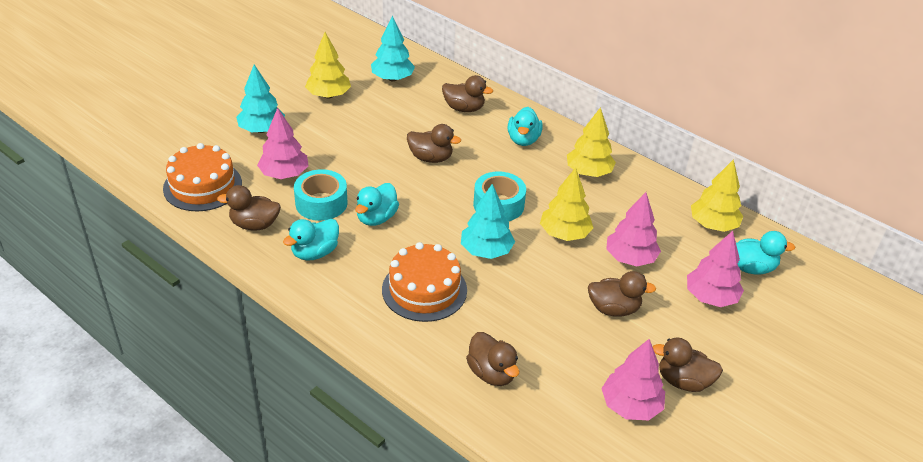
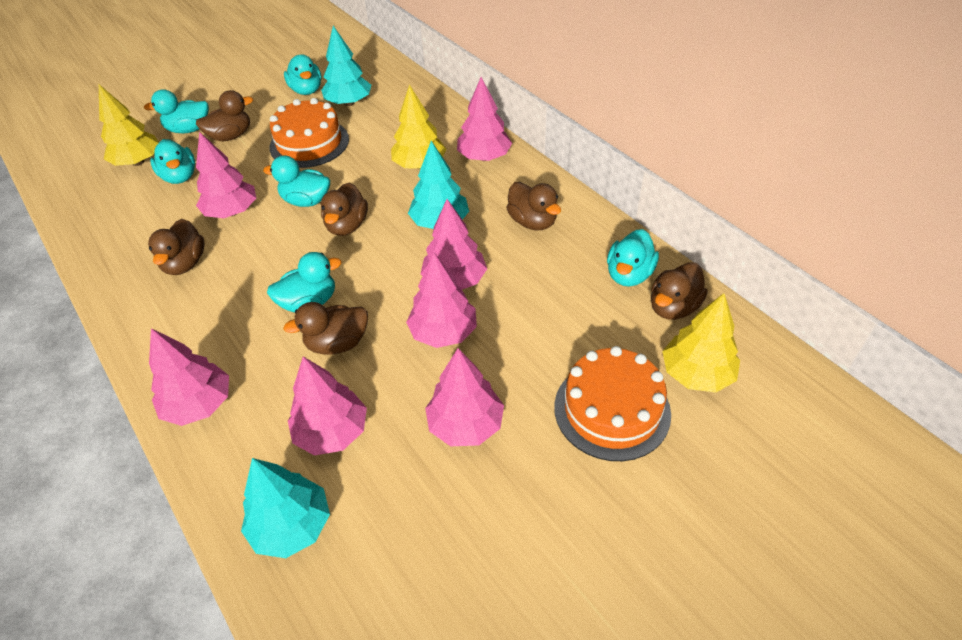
pink tree: [257,107,309,179] [601,339,665,420] [606,192,661,266] [687,231,744,307] = 4 -> [149,328,229,426] [196,132,256,218] [288,357,367,456] [406,252,477,348] [421,199,487,289] [425,348,504,446] [457,77,512,161] = 7
turquoise duck: [283,219,339,261] [355,183,399,226] [508,107,543,146] [736,231,795,274] = 4 -> [144,89,209,133] [150,139,195,184] [263,155,330,207] [267,252,341,313] [284,54,321,95] [607,229,659,287] = 6
turquoise tape: [294,169,347,221] [473,171,526,221] = 2 -> none = 0
yellow tree: [305,32,351,99] [540,167,593,241] [567,107,616,177] [691,159,743,232] = 4 -> [99,84,159,166] [391,84,447,169] [662,293,740,392] = 3

